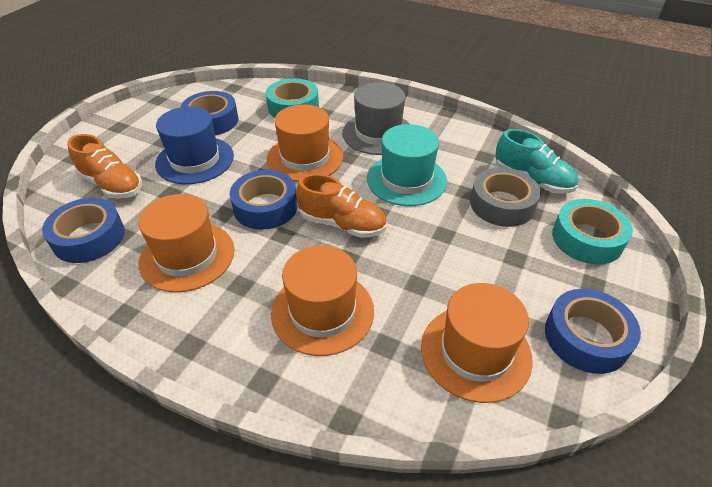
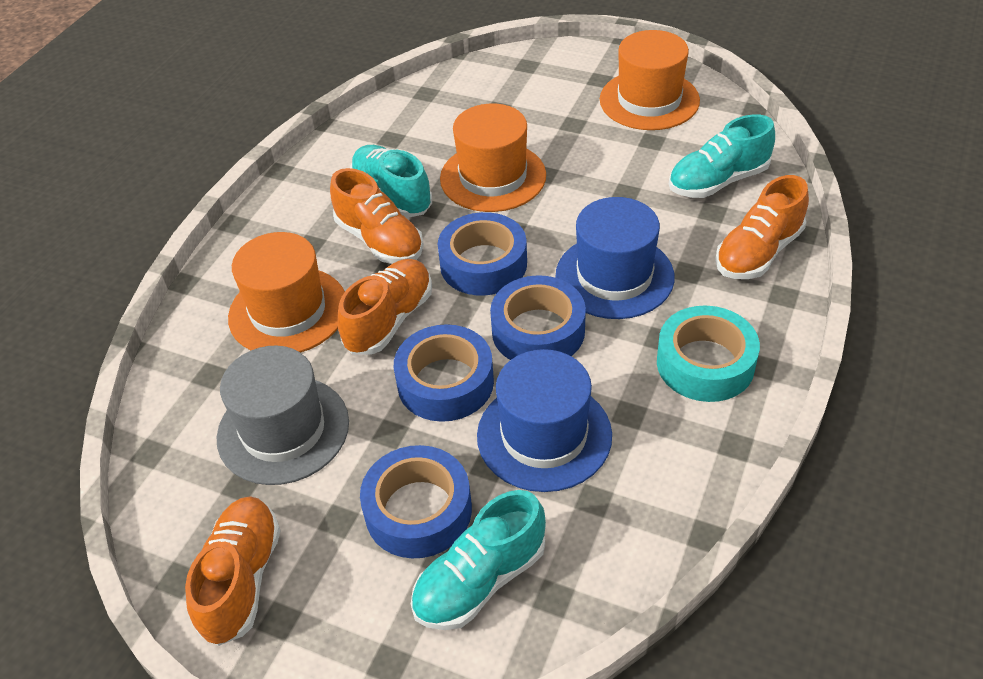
blue hat: [155,106,234,184] = 1 -> [477,349,612,492] [556,197,675,319] = 2
grey tape: [470,167,541,227] = 1 -> none = 0
orange hat: [139,194,234,292] [267,104,343,182] [271,245,374,356] [421,283,533,403] = 4 -> [228,232,345,353] [440,104,546,212] [600,30,700,130] = 3
orange shoe: [67,134,142,199] [296,174,386,238] = 2 -> [185,496,281,646] [330,168,424,264] [338,259,432,355] [715,175,809,279] = 4
turquoise hat: [367,124,447,206] = 1 -> none = 0
turquoise shoe: [495,129,578,194] = 1 -> [350,145,432,218] [411,490,546,630] [669,114,775,198] = 3
turquoise tape: [266,78,319,118] [552,199,633,264] = 2 -> [657,306,760,402] = 1

